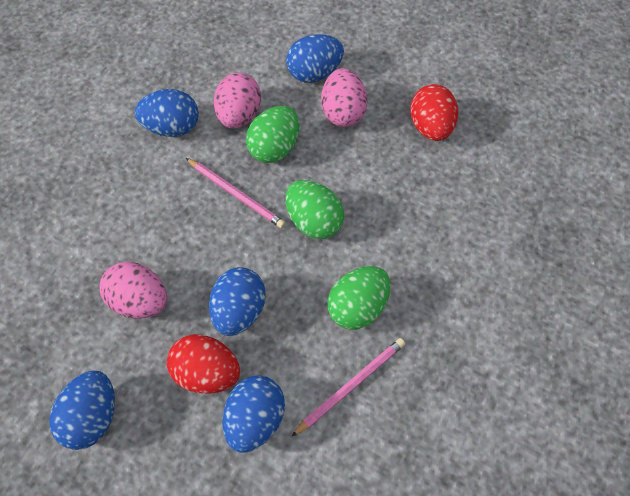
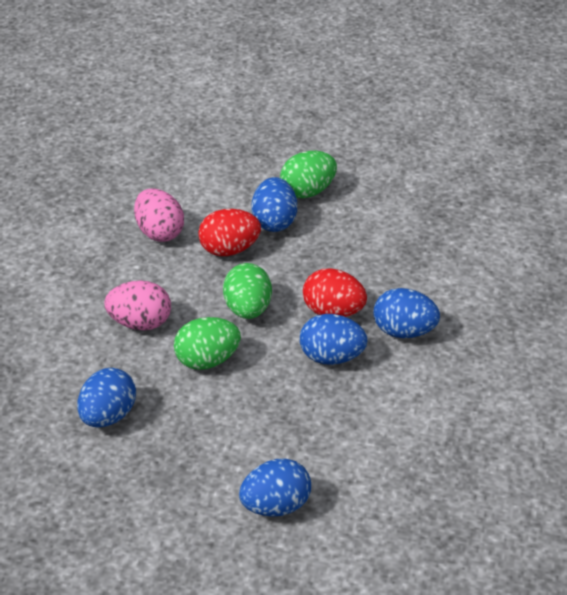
pink egg: [100,262,167,319] [214,73,261,129] [321,68,367,127] = 3 -> [104,280,171,330] [134,188,184,242] = 2
pink pencil: [186,158,285,228] [291,338,405,437] = 2 -> none = 0

